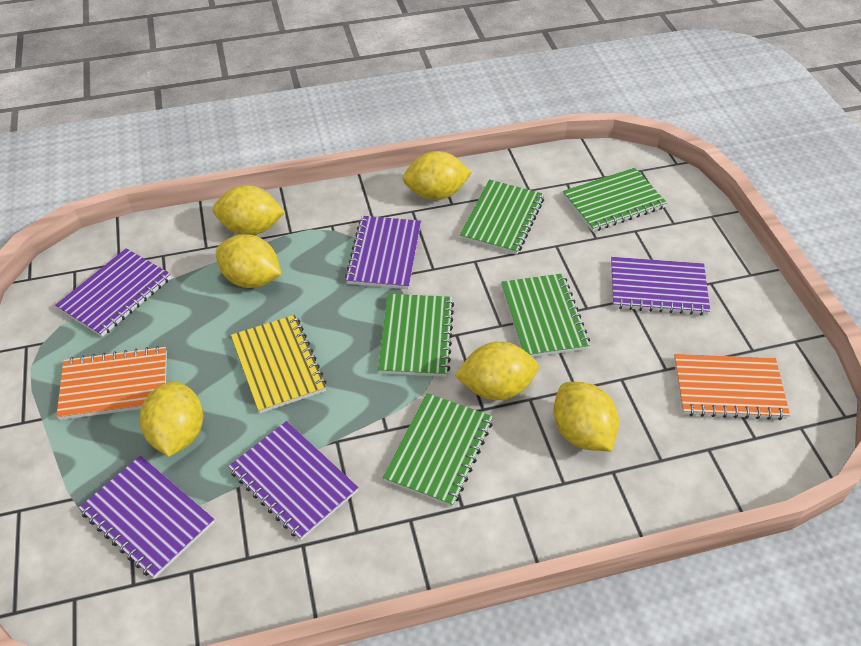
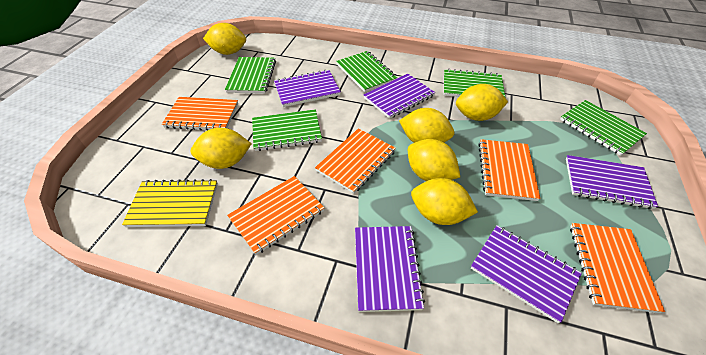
orange notebook: [56,346,167,420] [674,354,790,420] = 2 -> [162,97,238,131] [227,176,324,255] [315,128,396,193] [478,139,541,201] [570,223,665,313] = 5

